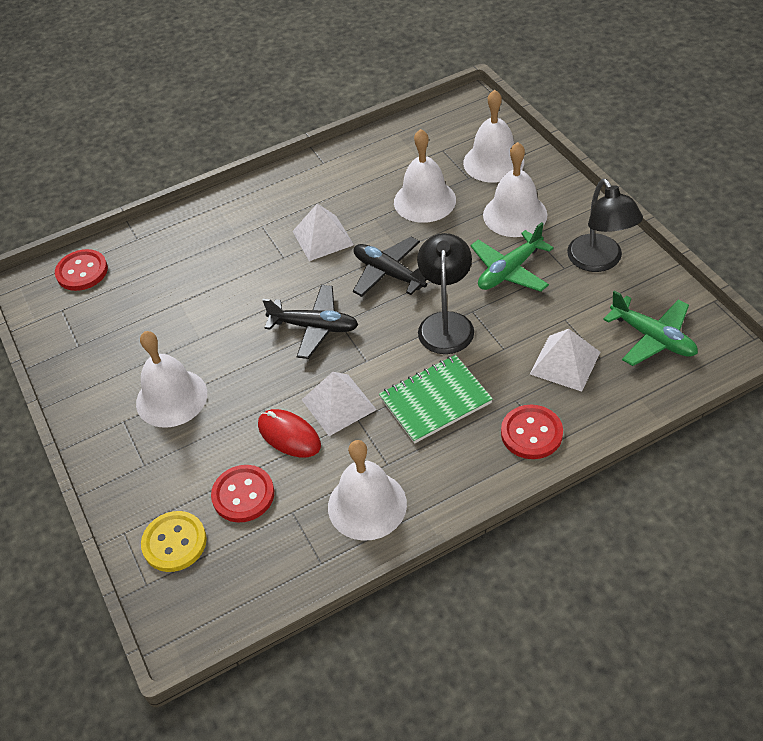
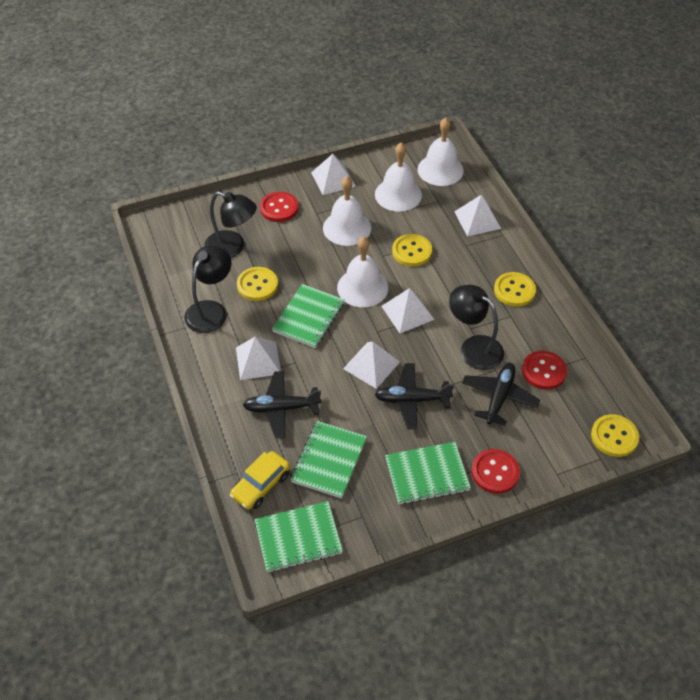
black lamp: [417,233,474,354] [567,179,643,272] = 2 -> [184,246,232,333] [205,192,257,258] [449,285,504,370] = 3
black plane: [262,285,358,359] [353,237,427,297] = 2 -> [243,371,322,438] [375,363,454,429] [462,363,540,426] = 3
green notebook: [379,355,493,444] = 1 -> [254,501,343,572] [272,284,344,348] [291,421,367,499] [385,442,471,505] = 4
green plane: [470,222,554,292] [603,290,698,366] = 2 -> none = 0
red mouse: [258,409,321,457] = 1 -> none = 0
white bell: [136,331,207,428] [328,440,407,541] [394,129,456,223] [463,90,524,183] [483,142,547,237] = 5 -> [323,176,371,246] [337,237,388,307] [375,142,422,212] [418,118,464,186] = 4
white pyramid: [293,204,354,261] [302,372,377,436] [530,329,600,392] = 3 -> [236,337,281,380] [311,154,356,195] [343,341,400,389] [381,288,434,333] [454,194,501,236] = 5
yellow button: [141,511,207,572] = 1 -> [237,267,278,301] [392,234,432,266] [494,272,536,307] [591,414,639,457] = 4
yellow car: none = 0 -> [230,451,290,510] = 1

